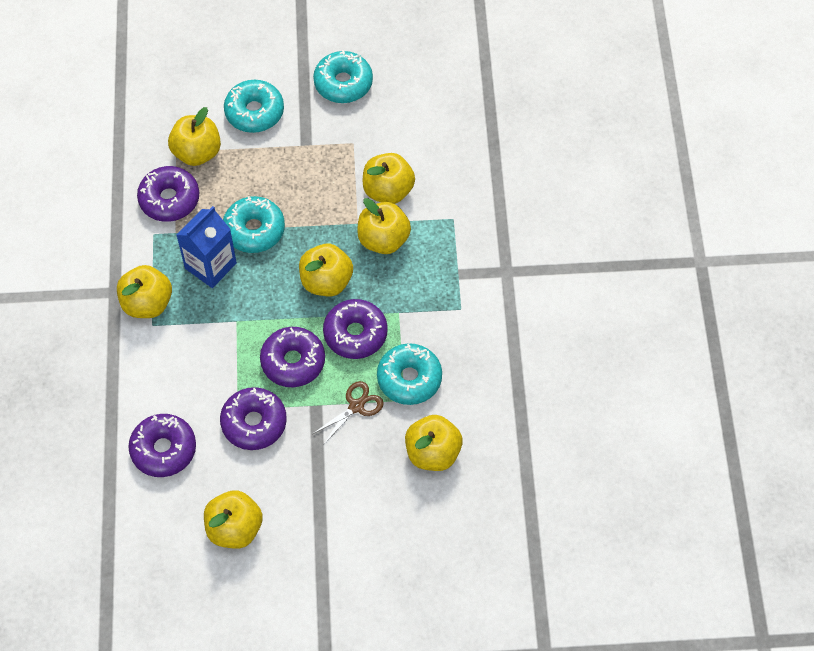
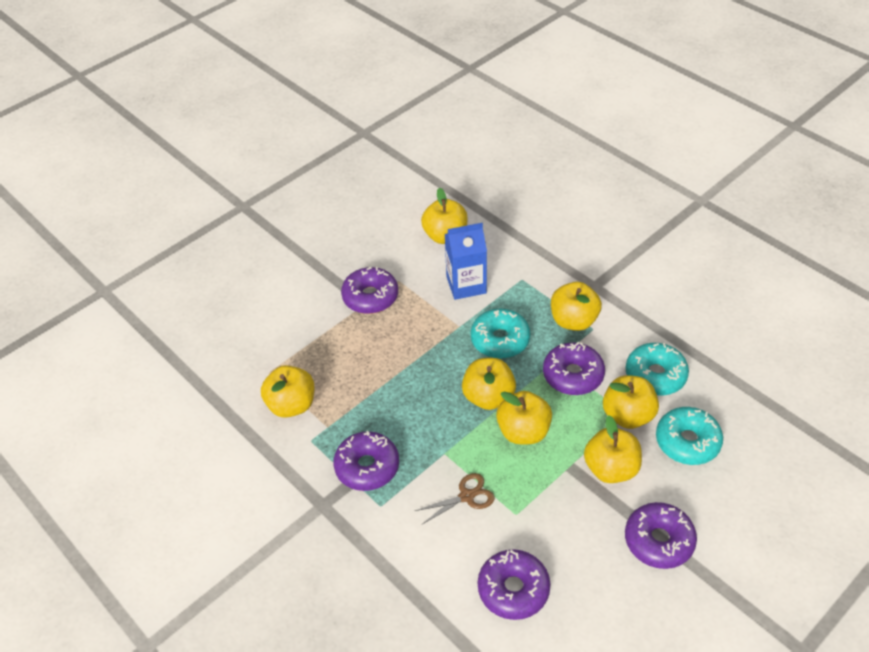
turquoise donut: [223,196,285,253] [224,80,284,133] [313,50,373,103] [377,343,442,405] = 4 -> [471,309,530,359] [625,343,689,396] [656,407,723,465] = 3

